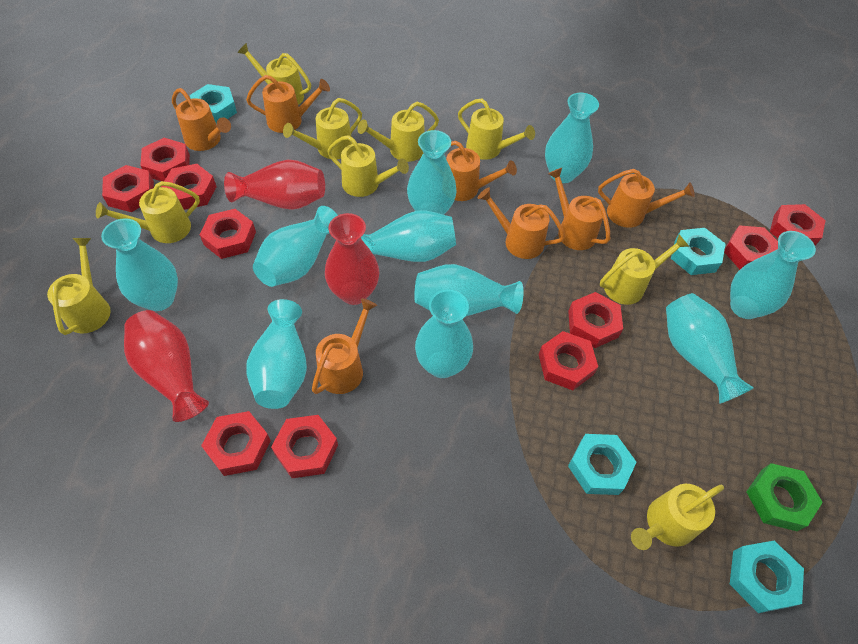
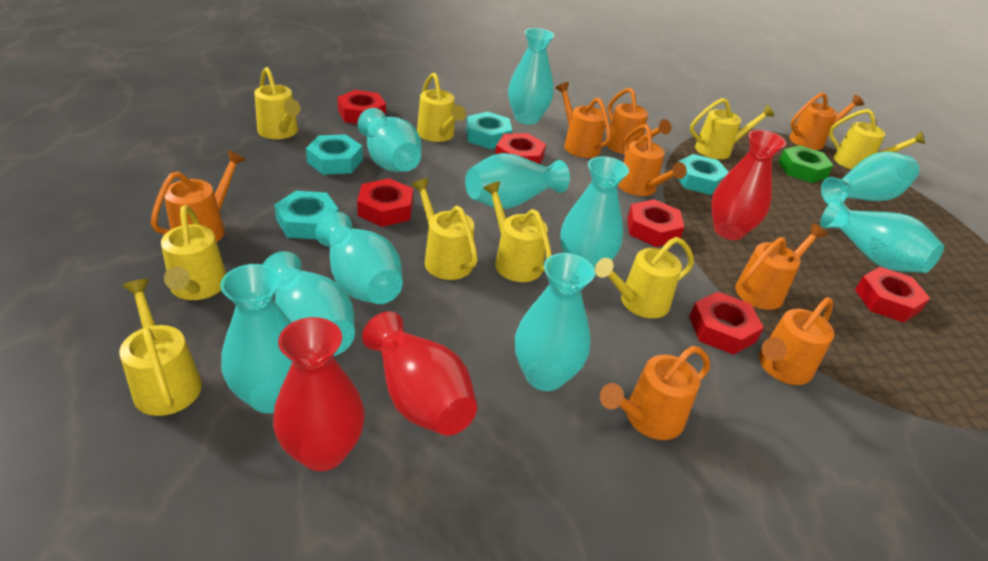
orange watering can: [172,88,231,151] [246,75,330,133] [312,298,377,394] [446,141,517,201] [478,188,565,259] [548,168,610,250] [598,169,695,228] = 7 -> [151,150,246,242] [556,82,611,158] [600,346,710,440] [605,88,671,154] [618,124,687,196] [735,223,827,310] [759,297,834,385] [789,92,864,150] = 8
red nut: [102,165,154,212] [140,138,190,181] [161,164,217,210] [200,209,256,259] [201,411,271,476] [271,415,338,478] [538,331,598,390] [568,292,623,348] [724,225,778,269] [770,204,826,245] = 10 -> [337,90,386,124] [357,178,413,227] [495,133,546,164] [627,199,684,247] [689,292,764,355] [855,267,930,323] = 6

